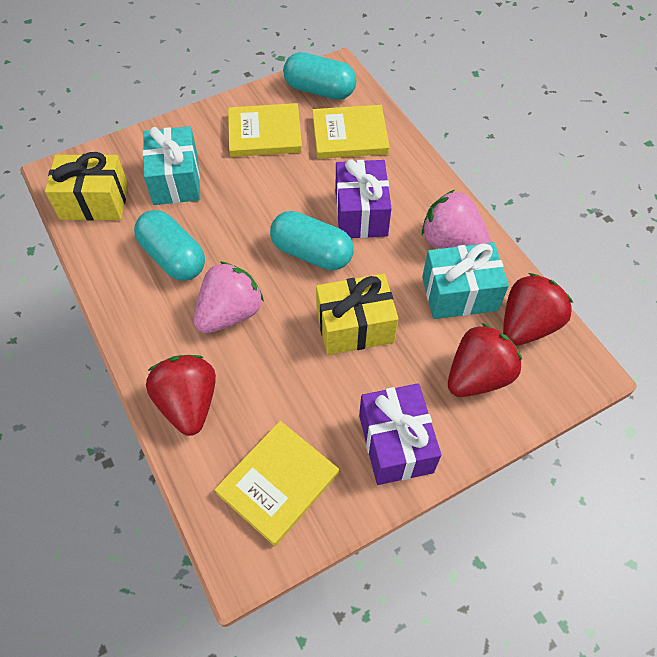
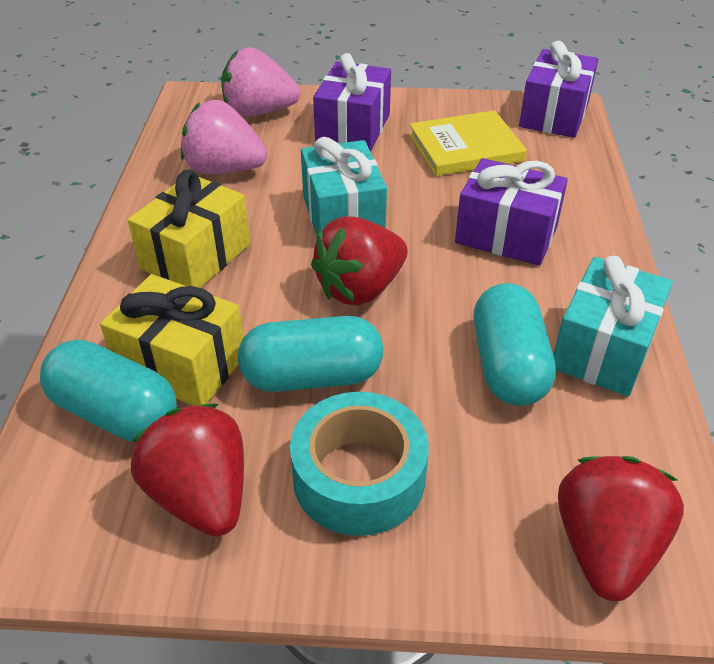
purple gift: [335,159,392,238] [359,383,441,485] = 2 -> [313,53,391,152] [455,158,568,266] [519,41,598,138] = 3
turquoise tape: none = 0 -> [290,392,429,536] = 1
yellow book: [215,421,339,546] [228,103,302,157] [312,105,390,159] = 3 -> [409,110,527,176] = 1

